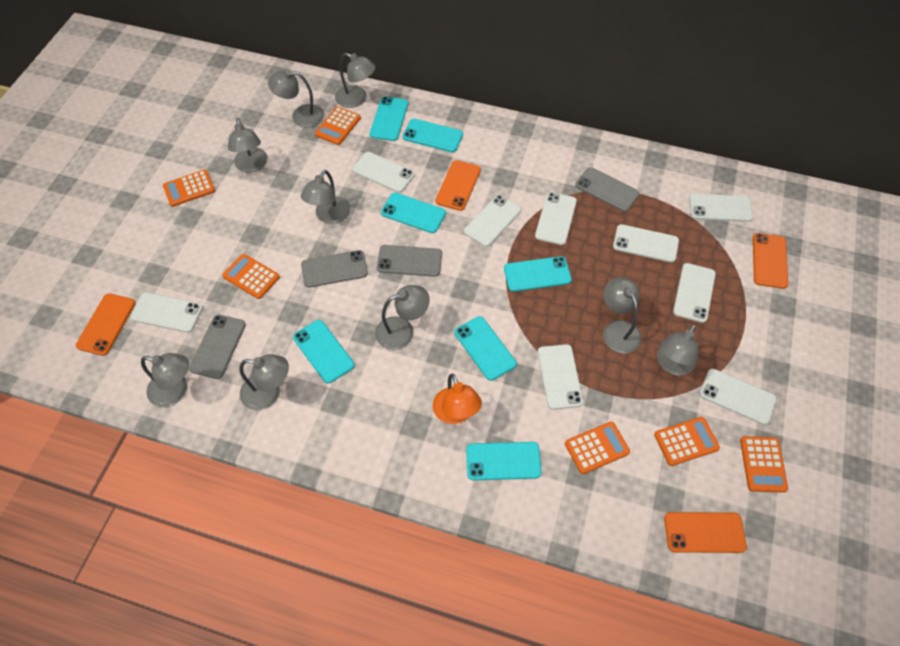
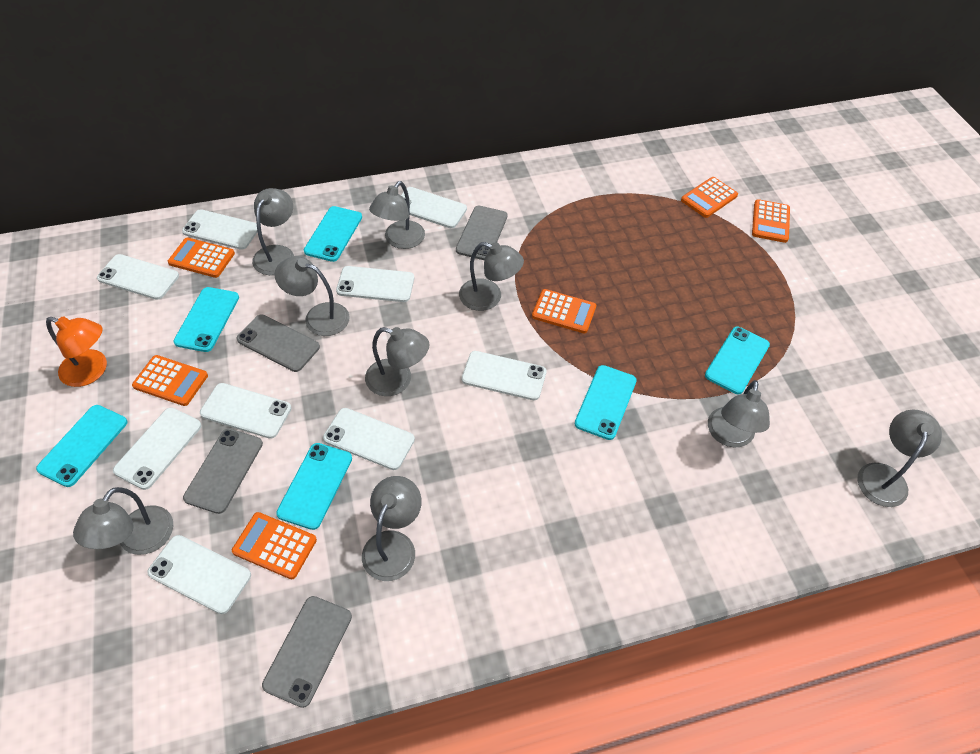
orange phone: [76,293,136,356] [435,160,481,211] [664,512,747,553] [753,233,788,289] = 4 -> none = 0
turquoise phone: [293,320,355,384] [370,97,408,141] [381,193,446,233] [402,119,463,152] [455,316,517,381] [466,442,542,480] [504,256,572,292] = 7 -> [36,405,127,487] [173,287,239,352] [276,443,352,530] [304,206,362,262] [575,365,637,440] [705,327,770,394] = 6

